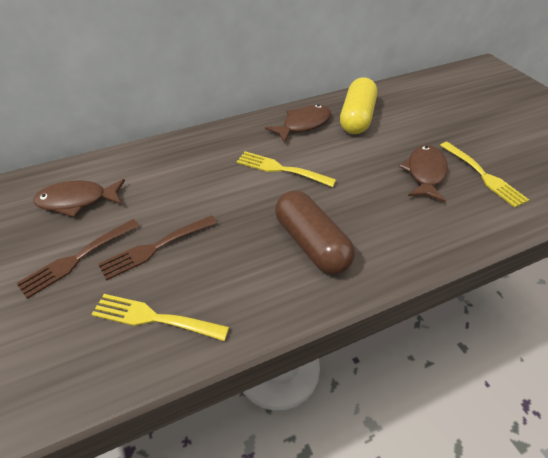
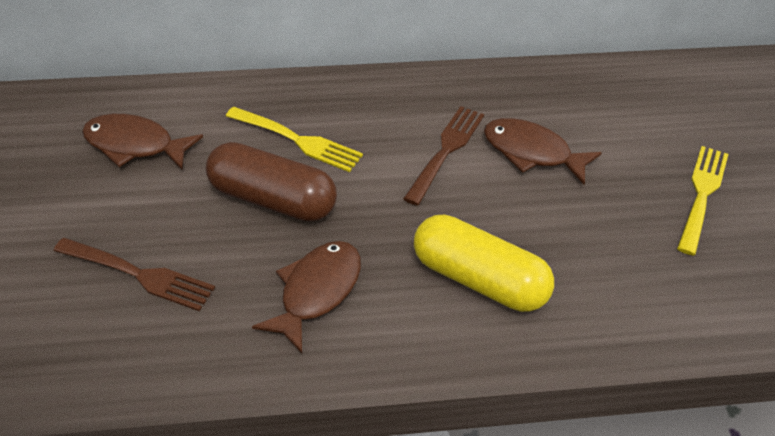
yellow fork: [91,294,229,341] [237,151,336,187] [440,142,529,208] = 3 -> [226,107,363,172] [677,146,729,255] = 2

